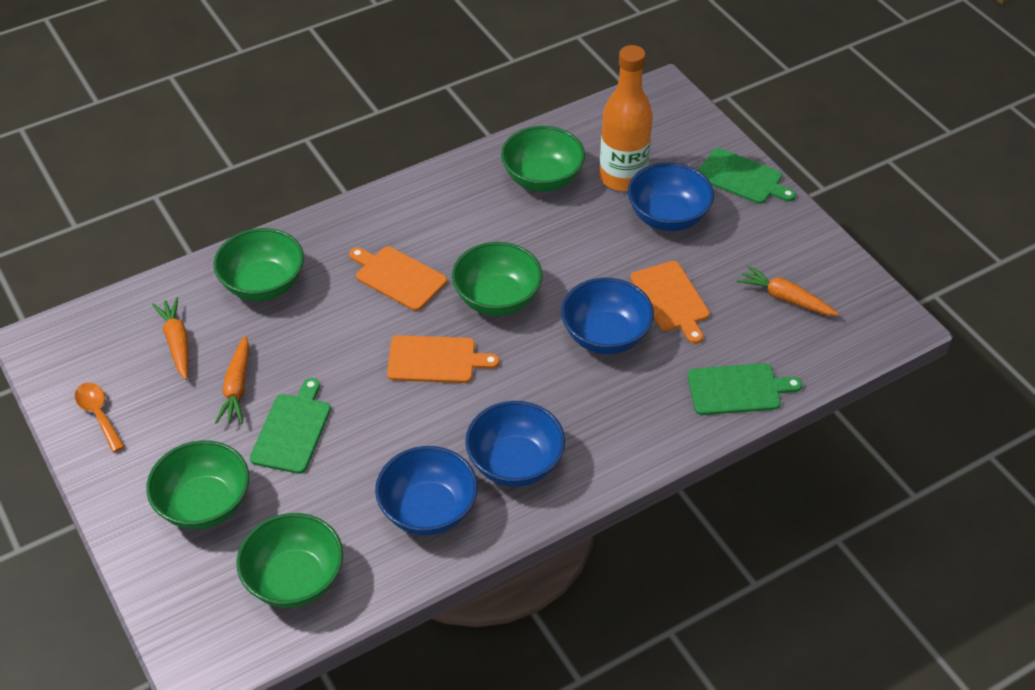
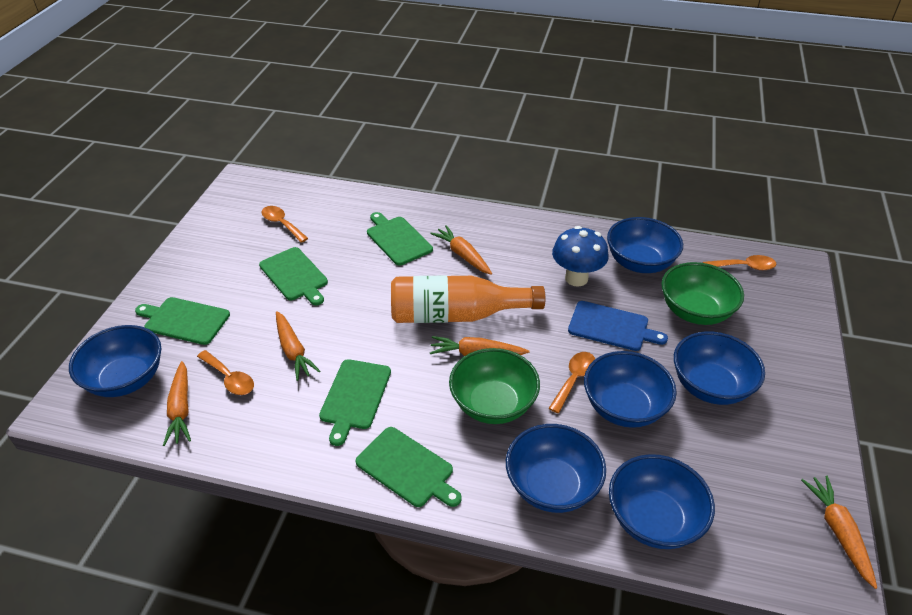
blue bowl: [375,446,478,535] [465,401,565,487] [561,278,654,354] [628,163,714,231] = 4 -> [69,325,161,397] [506,424,606,513] [584,351,677,428] [607,217,683,273] [609,454,715,549] [674,332,765,405] = 6
blue cutting board: none = 0 -> [568,301,668,351] = 1
blue mushroom: none = 0 -> [552,226,609,287] = 1
green bowl: [146,440,249,529] [213,228,304,301] [236,513,343,608] [452,242,543,316] [501,126,585,192] = 5 -> [449,348,540,424] [661,262,744,325] = 2
green cutting board: [250,378,331,474] [688,363,802,415] [698,148,796,204] = 3 -> [135,297,230,345] [259,247,328,305] [319,359,391,446] [356,427,462,507] [367,212,433,265] = 5
orange carrot: [152,297,189,380] [215,335,249,424] [737,265,839,316] = 3 -> [163,361,191,446] [276,311,320,381] [430,225,492,275] [430,336,530,356] [801,476,877,589] = 5
orange cutting board: [349,246,447,311] [387,335,499,383] [630,261,710,344] = 3 -> none = 0
orange spoon: [75,383,125,452] = 1 -> [197,350,254,395] [262,206,308,243] [548,352,595,413] [703,255,776,270] = 4

